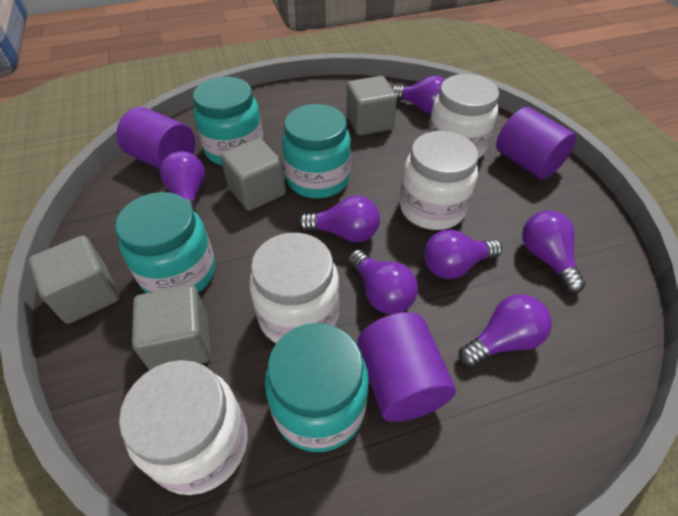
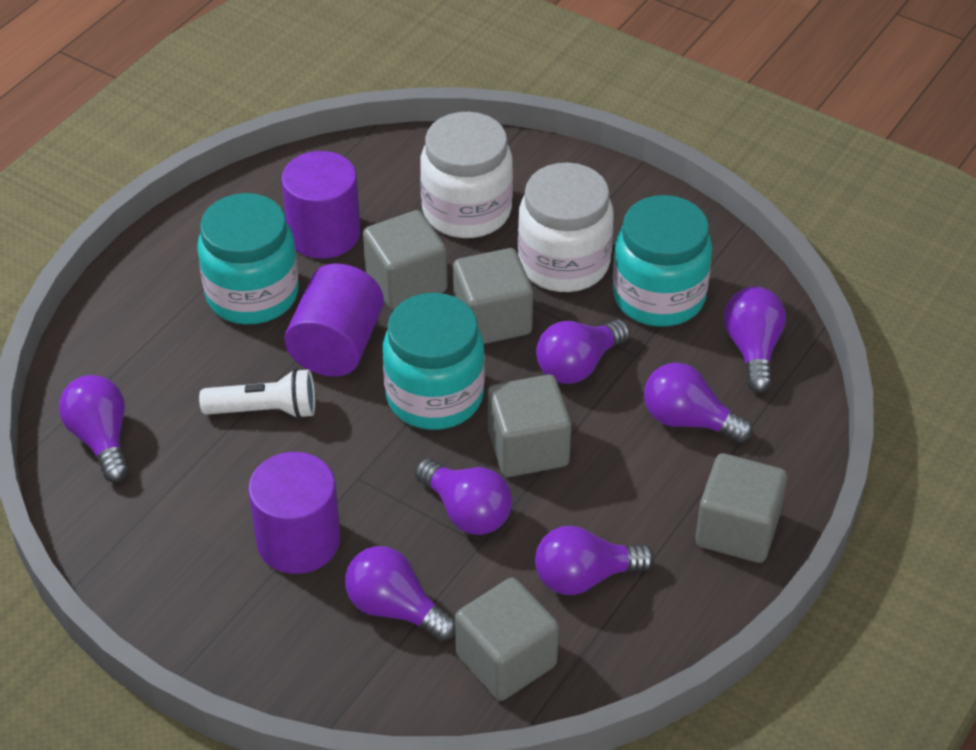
grey cube: [28,236,119,324] [132,285,211,370] [221,138,286,211] [346,76,397,135] = 4 -> [363,210,447,310] [453,248,533,344] [455,577,559,701] [488,375,571,477] [695,453,787,563] = 5
turquoise jar: [115,192,215,293] [193,77,264,165] [265,323,369,452] [282,104,351,199] = 4 -> [197,193,299,324] [383,293,485,430] [613,195,712,327] = 3
white flashlight: none = 0 -> [199,369,315,419] = 1
white jar: [119,360,248,495] [249,233,339,343] [399,131,478,230] [428,74,499,159] = 4 -> [420,112,513,238] [518,163,614,292] = 2

